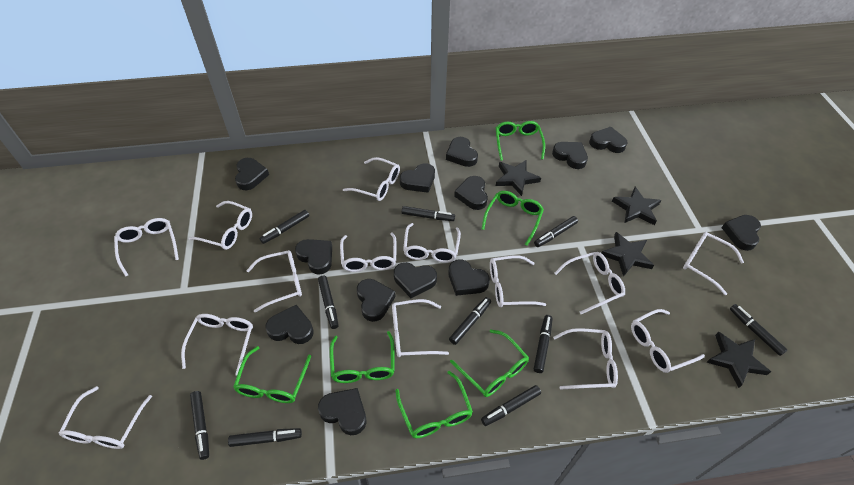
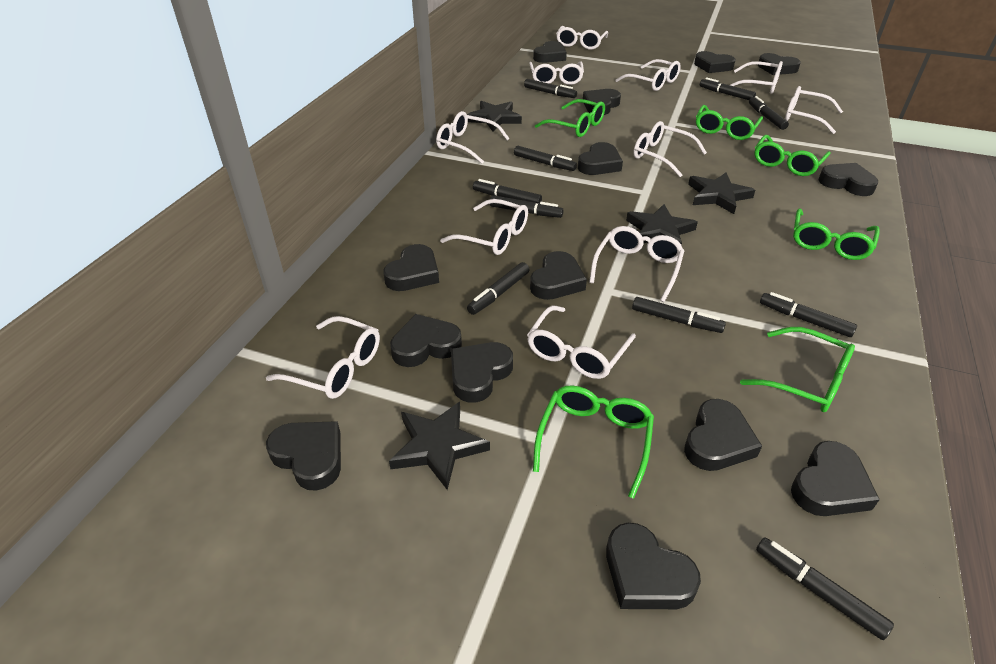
black heart: [235,158,269,190] [265,305,314,344] [295,239,332,275] [318,388,366,435] [357,279,396,322] [394,262,437,298] [400,163,435,193] [446,137,478,167] [449,259,490,296] [454,176,488,210] [552,142,588,169] [589,127,628,153] [722,215,761,251] = 13 -> [266,421,341,491] [383,244,439,291] [390,314,462,367] [451,342,513,403] [530,251,587,300] [533,41,567,63] [578,142,623,175] [583,89,621,115] [606,523,701,609] [684,399,762,471] [694,51,735,73] [758,53,801,75] [791,441,880,516] [819,163,878,196] = 14
white glasses: [59,386,152,449] [114,218,179,277] [181,314,253,376] [189,201,252,250] [246,250,302,312] [340,233,397,272] [343,157,400,201] [392,299,449,357] [403,223,461,263] [490,255,546,307] [553,328,618,390] [554,252,625,314] [631,309,705,373] [683,232,744,295] = 14 -> [266,316,380,399] [436,111,510,164] [440,199,528,255] [527,305,636,379] [529,61,584,85] [556,26,608,50] [589,226,684,302] [615,59,681,91] [633,121,707,177] [731,61,783,94] [785,86,843,134] = 11

